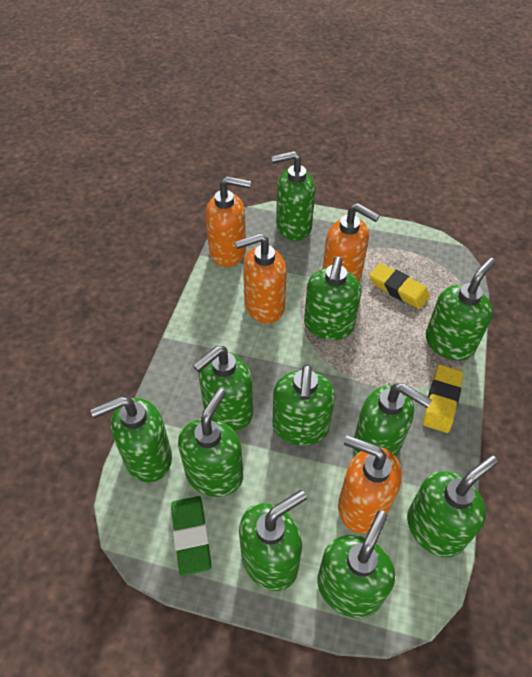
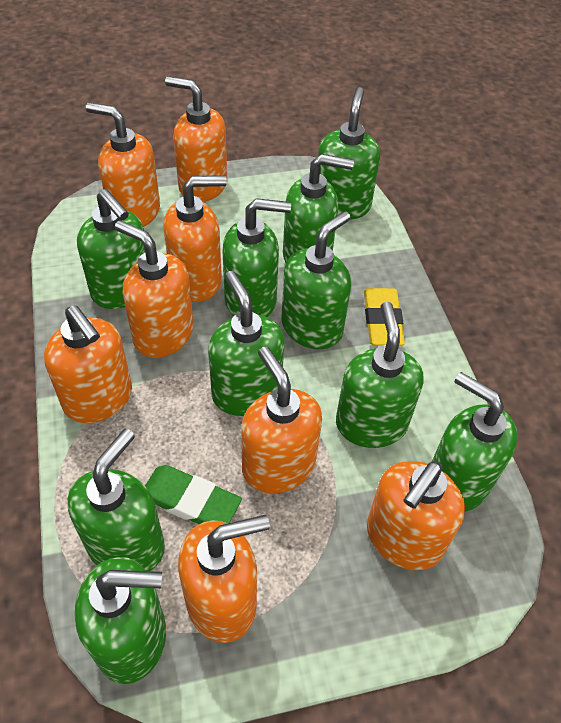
green soap dispenser: [90,396,172,482] [178,388,243,497] [193,346,253,431] [239,490,307,591] [271,151,315,241] [273,364,335,446] [304,256,361,340] [317,510,395,618] [353,383,432,457] [407,455,498,557] [426,258,496,361] = 11 -> [68,428,165,571] [75,557,166,684] [77,189,145,309] [208,271,284,416] [222,198,291,317] [281,211,351,349] [283,154,354,263] [318,87,380,220] [336,302,424,448] [432,372,518,512] = 10
orange soap dispenser: [205,176,251,267] [235,233,287,324] [323,203,380,281] [338,435,402,533] = 4 -> [44,305,132,423] [86,102,160,227] [115,221,194,358] [163,175,227,302] [165,76,227,202] [178,515,270,643] [241,346,322,493] [367,461,465,570] = 8
yellow eraser: [369,263,430,309] [423,365,463,433] = 2 -> [364,288,405,346] = 1

